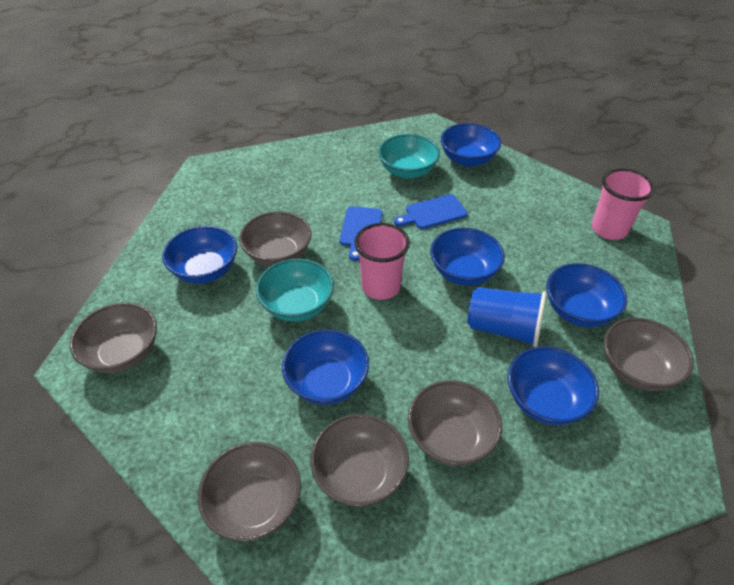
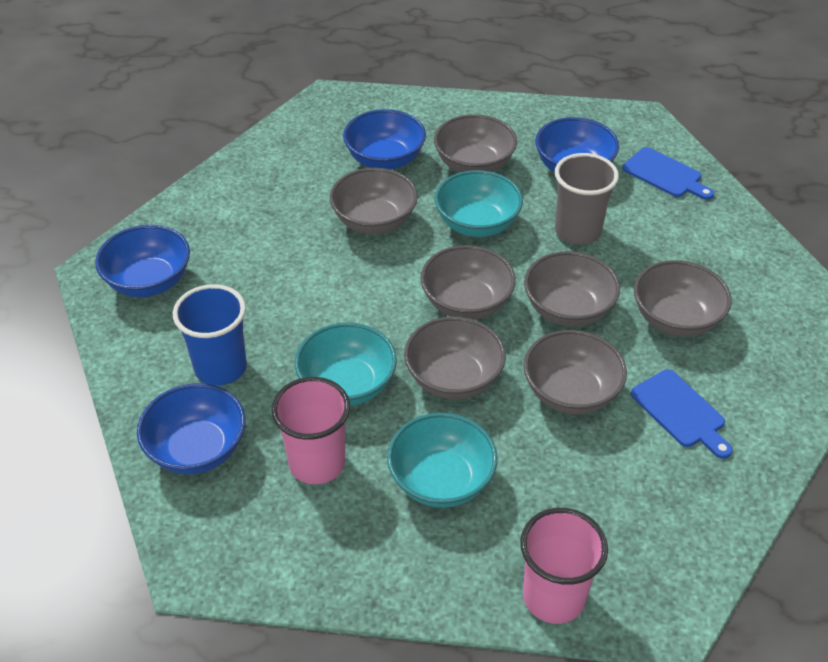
blue bowl: [162,226,237,283] [282,329,369,405] [430,228,505,286] [441,123,501,167] [508,346,599,425] [546,263,627,327] = 6 -> [95,225,190,297] [137,383,245,474] [343,109,426,170] [535,117,619,173] = 4
grey bowl: [70,303,157,373] [198,442,301,542] [239,211,311,267] [310,414,409,507] [408,381,502,466] [604,318,694,391] = 6 -> [330,168,418,234] [404,317,506,400] [420,245,516,320] [434,114,517,173] [523,330,627,415] [524,251,620,327] [634,260,732,337] = 7
grey cup: none = 0 -> [555,153,619,245] = 1
turquoise bowl: [256,259,334,322] [378,134,440,179] = 2 -> [295,323,397,406] [387,413,498,508] [435,170,523,237] = 3

